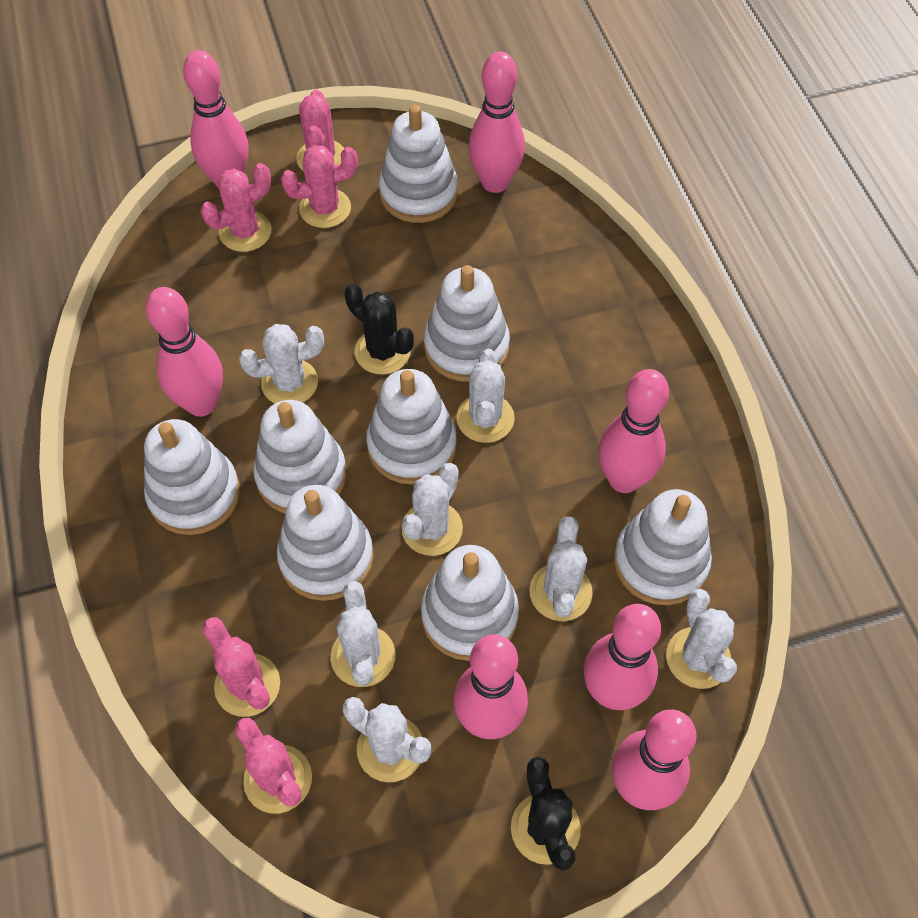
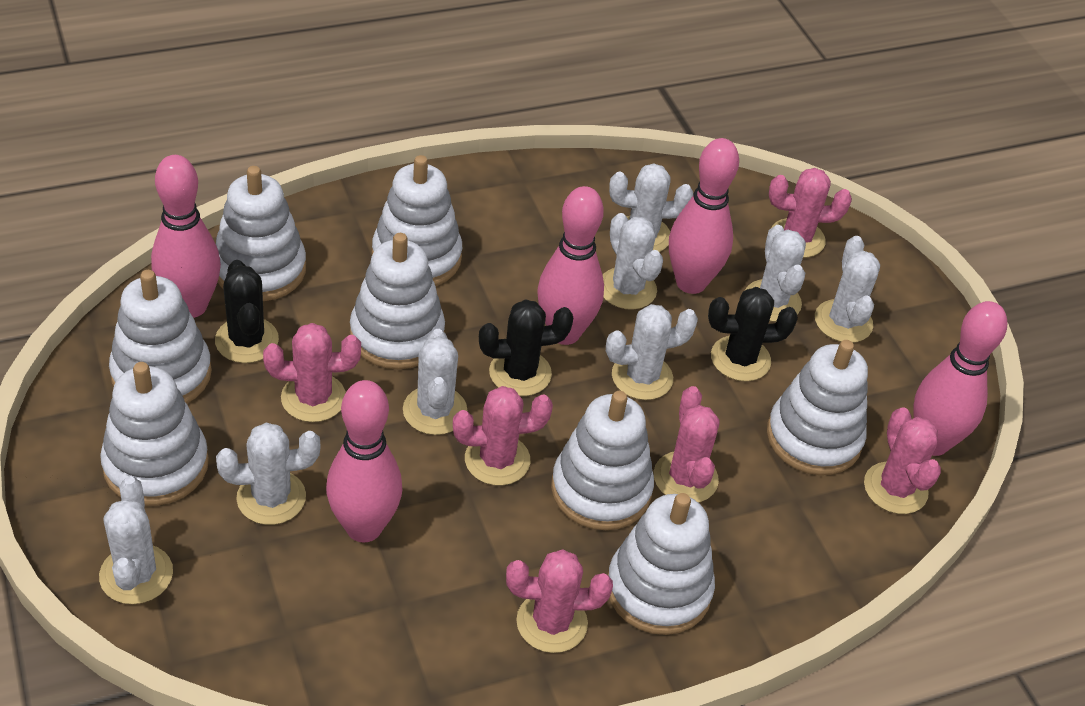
black cactus: [344,284,414,375] [511,757,581,871] = 2 -> [215,260,279,363] [479,299,573,396] [708,287,798,381] = 3
pink bowling pin: [146,287,223,417] [183,50,249,188] [454,634,528,739] [468,52,525,193] [584,604,661,710] [599,369,669,493] [612,710,697,810] = 7 -> [151,155,221,318] [326,380,402,542] [537,186,604,345] [669,138,739,294] [913,301,1007,456] = 5
pink cactus: [201,163,272,252] [202,617,280,717] [235,718,312,814] [281,145,358,228] [296,90,344,172] = 5 -> [263,323,361,422] [453,386,553,486] [506,549,613,653] [654,386,720,503] [769,168,852,258] [864,407,941,514] = 6
white cactus: [239,324,324,404] [331,581,395,687] [343,697,431,782] [402,463,463,556] [457,349,515,443] [529,516,593,621] [666,589,737,689] = 7 -> [99,476,173,604] [216,423,320,525] [403,329,467,435] [603,213,663,310] [606,304,698,400] [609,163,693,252] [745,225,806,322] [815,236,880,343] = 8

